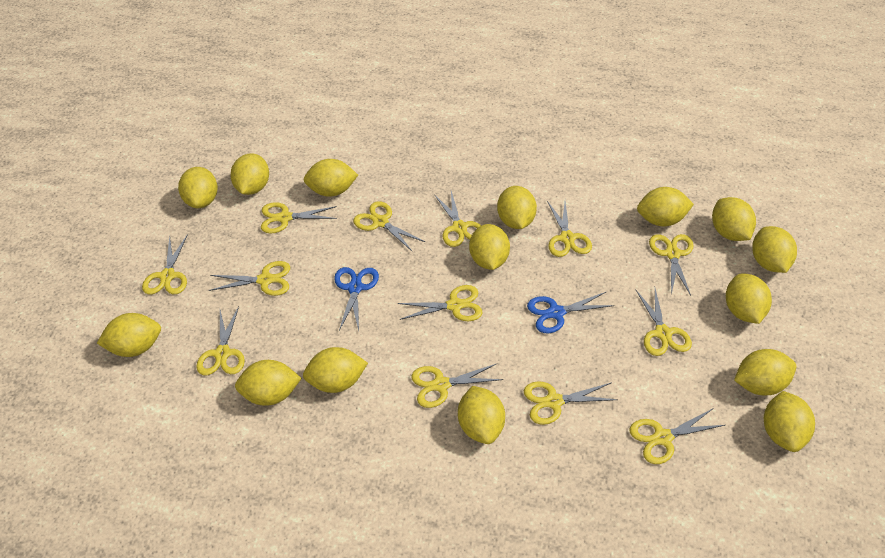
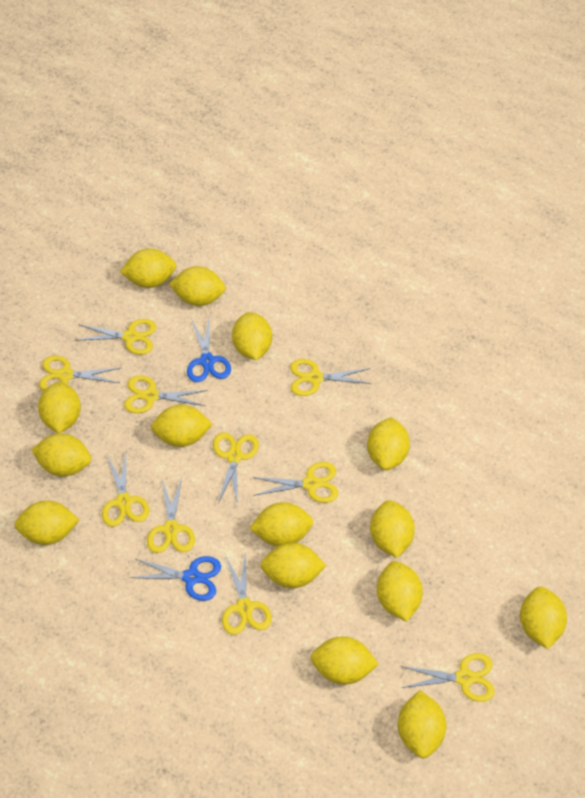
yellow scissors: [142,234,188,294] [196,306,245,375] [209,261,290,296] [261,202,337,233] [353,201,425,251] [397,285,482,321] [411,363,503,408] [434,191,481,247] [524,381,618,425] [547,201,592,257] [630,408,725,464] [636,289,692,356] [649,234,694,295] = 13 -> [39,356,120,391] [75,319,156,355] [102,453,149,527] [124,375,208,413] [147,478,195,553] [213,432,259,506] [222,550,272,635] [252,462,338,503] [290,359,371,396] [401,653,495,702] = 10

